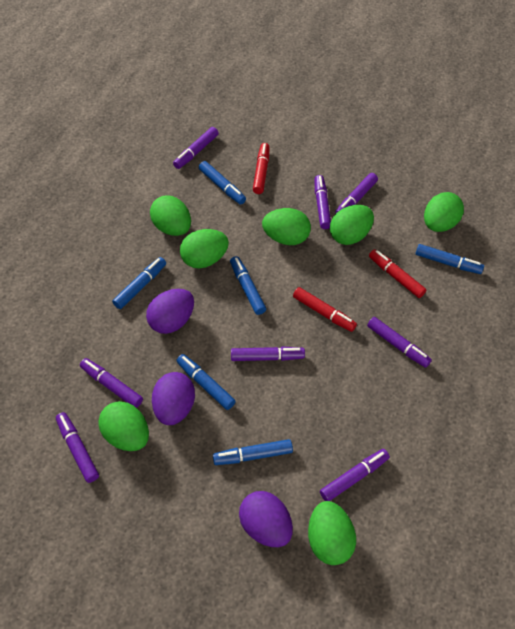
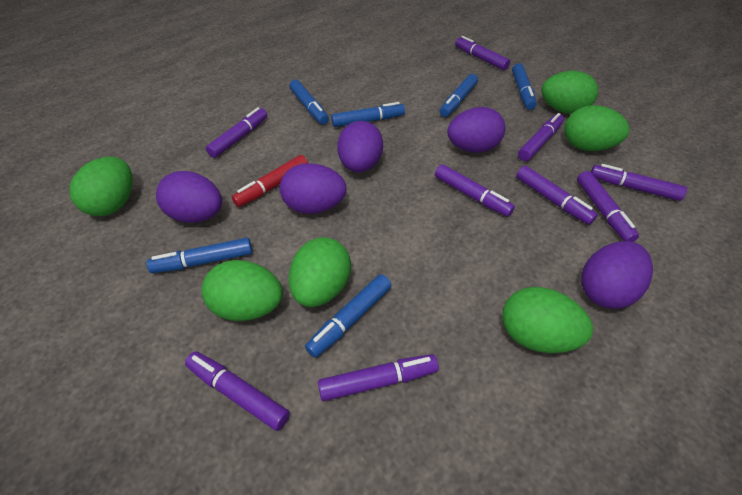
green egg: [98,401,149,451] [150,195,191,236] [180,229,229,268] [262,208,311,245] [308,501,356,565] [330,205,374,245] [424,192,464,232] = 7 -> [69,157,133,216] [202,260,283,321] [289,237,351,307] [502,287,593,353] [541,71,598,114] [564,105,630,151] = 6
purple egg: [146,289,194,334] [152,372,195,425] [239,491,293,547] = 3 -> [156,171,222,223] [280,163,346,214] [337,121,383,172] [447,107,505,153] [581,241,653,309] = 5
purple marker: [56,412,99,483] [80,358,143,408] [173,127,219,169] [231,347,305,361] [314,175,331,229] [320,449,390,501] [335,173,378,214] [367,317,432,368] = 8 -> [185,352,290,431] [206,107,267,158] [318,354,439,401] [435,164,515,217] [455,36,510,70] [516,166,598,225] [518,113,564,161] [577,171,639,242] [591,164,687,201] = 9
red marker: [253,143,269,194] [293,287,357,332] [369,249,426,298] = 3 -> [232,155,308,207] = 1

